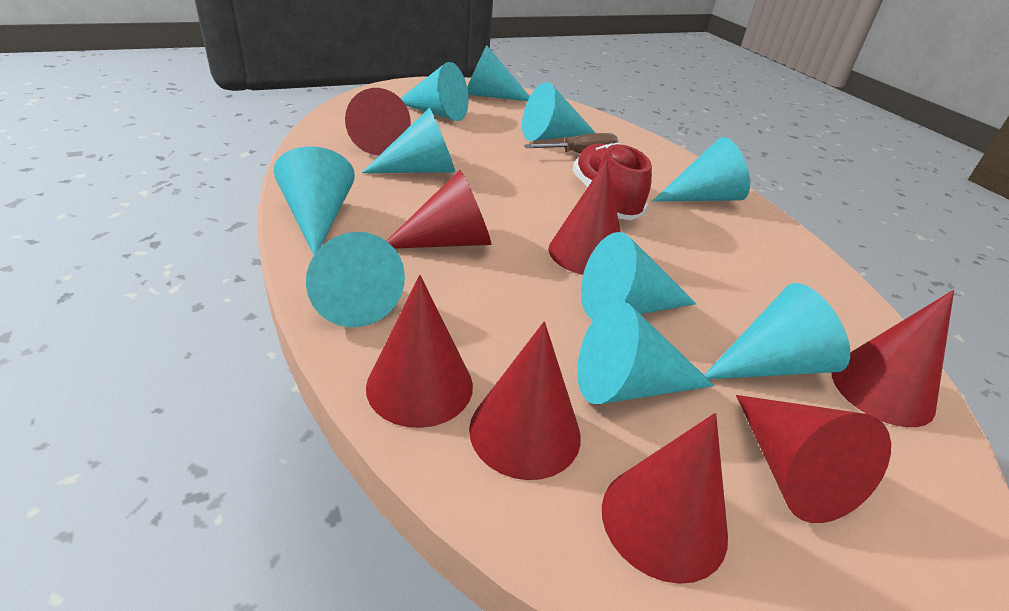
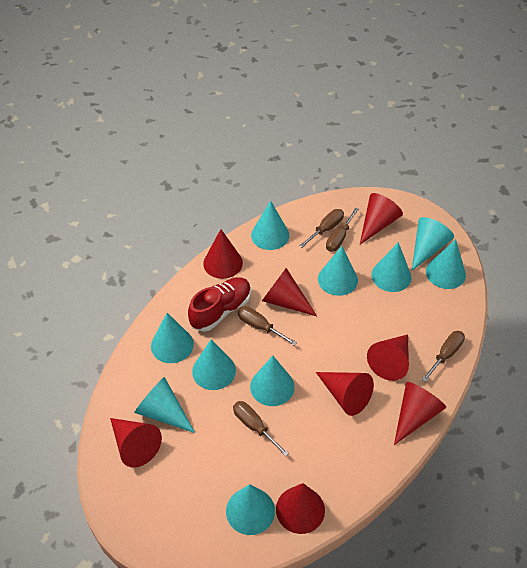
brown screwdriver: [524,133,619,154] = 1 -> [233,401,289,457] [238,306,297,346] [299,209,344,248] [326,207,359,252] [421,331,465,382] = 5

